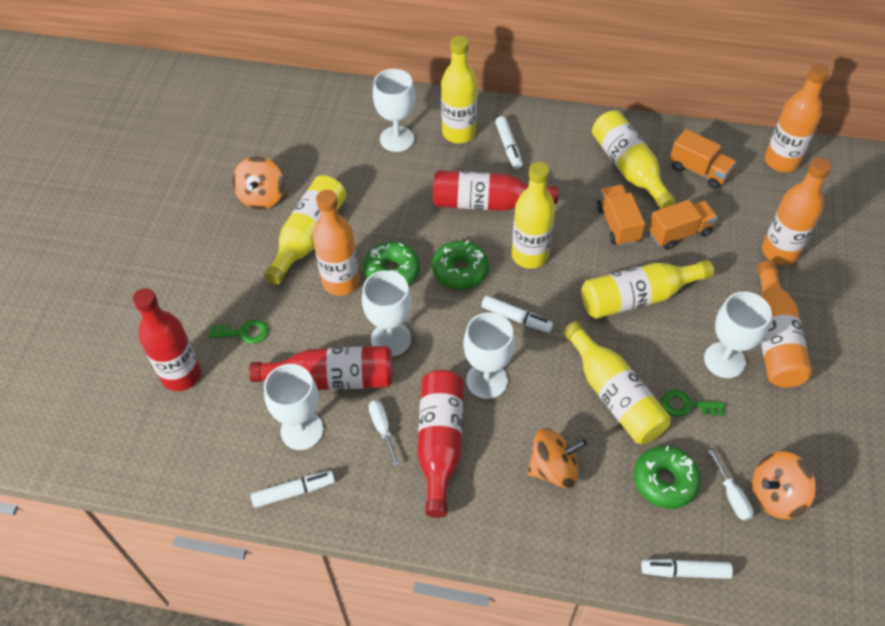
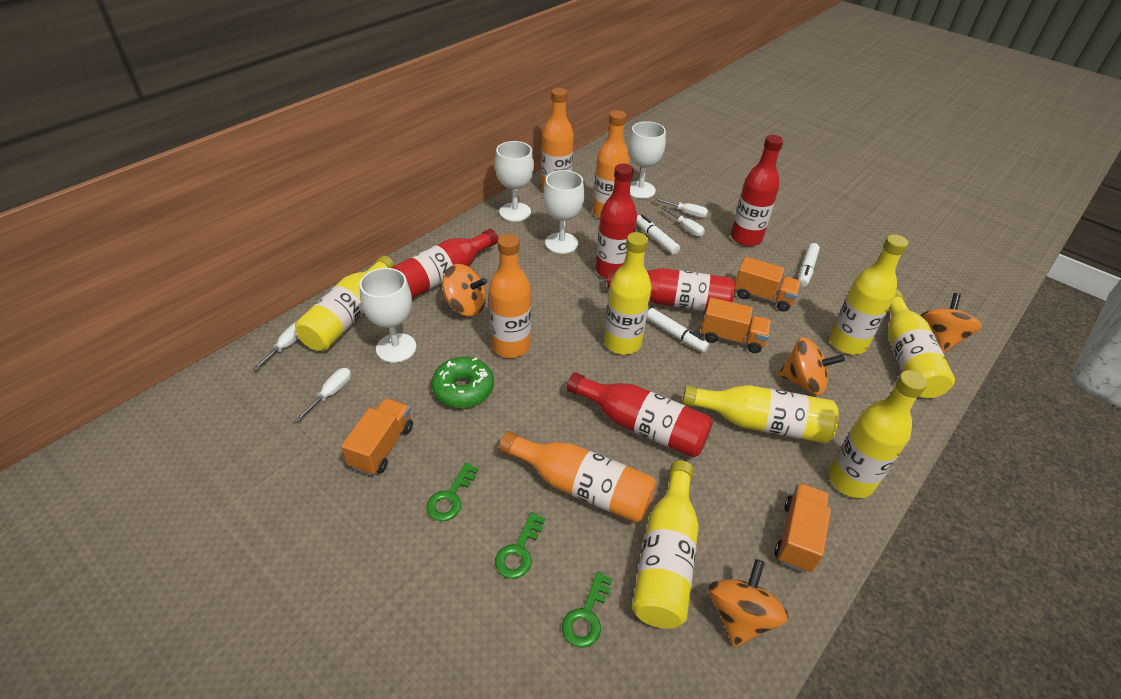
green donut: [363,241,420,285] [432,240,489,289] [634,446,701,509] = 3 -> [431,357,494,408] = 1
green key: [209,319,268,344] [661,390,725,417] = 2 -> [426,462,478,521] [495,512,545,579] [562,572,612,648] = 3
orange spinning top: [232,156,284,210] [527,428,587,488] [752,452,816,519] = 3 -> [442,264,487,316] [708,559,789,647] [778,337,845,395] [920,293,982,353] = 4
orange truck: [597,185,645,246] [648,200,718,250] [670,129,736,189] = 3 -> [341,398,413,476] [701,297,771,353] [735,257,802,312] [775,483,831,572] = 4
red bottle: [133,288,201,391] [249,346,393,390] [417,370,463,518] [433,170,559,211] = 4 -> [391,229,498,299] [567,372,713,457] [596,164,637,279] [607,268,735,311] [731,135,783,246] = 5
white goblet: [264,364,324,450] [362,270,412,356] [373,69,415,152] [463,312,515,399] [704,291,772,378] = 5 -> [360,268,416,363] [495,141,534,222] [543,170,584,254] [628,121,666,199] = 4
white marker: [251,471,335,508] [481,295,553,333] [495,116,523,169] [641,559,733,579] = 4 -> [636,215,680,255] [647,308,710,353] [798,243,820,287] = 3
white screwdriver: [369,400,400,466] [709,449,754,521] = 2 -> [253,322,299,371] [295,368,351,422] [655,198,708,218] [661,207,705,237] = 4
yellow bottle: [264,175,347,285] [441,36,477,143] [512,162,555,269] [563,321,671,444] [581,260,714,319] [592,111,676,209] = 6 -> [295,256,395,351] [604,232,651,355] [632,460,699,629] [682,385,839,443] [829,370,927,498] [830,234,908,355] [888,290,955,398] = 7

